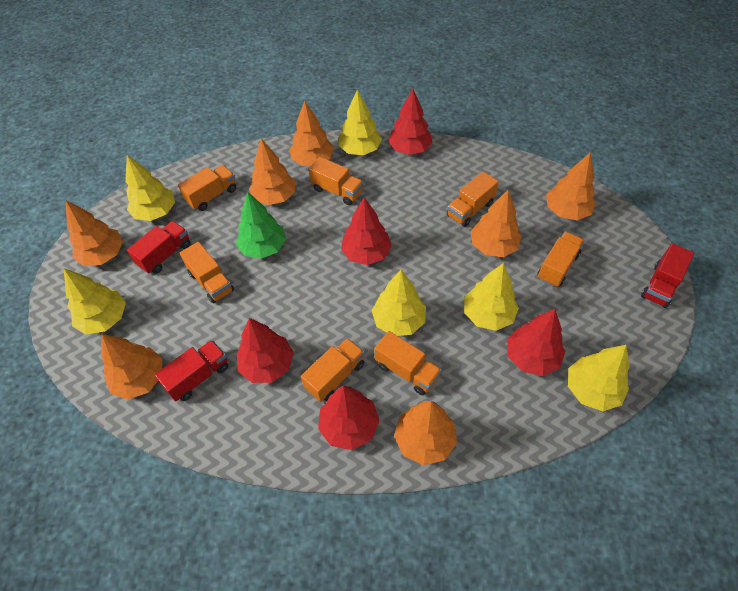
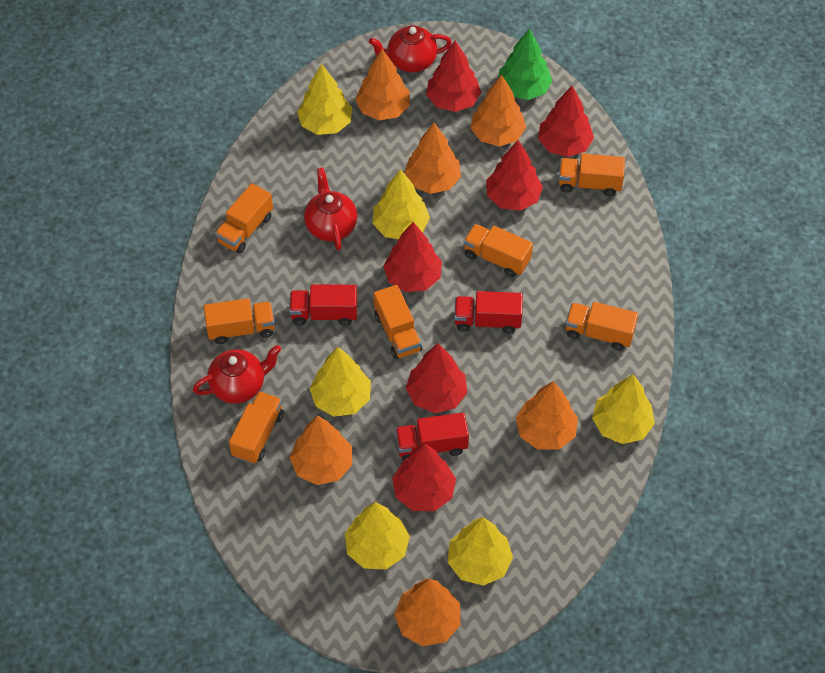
orange tree: [65,200,123,266] [101,334,162,400] [249,139,295,205] [290,101,334,166] [394,401,457,465] [471,190,521,257] [546,152,596,220] = 7 -> [290,415,352,485] [355,49,410,120] [394,579,460,646] [404,123,461,194] [470,75,526,146] [516,381,578,450] = 6
red teapot: none = 0 -> [193,345,281,404] [304,167,357,251] [369,25,452,72] = 3
red tree: [237,318,294,383] [318,386,380,450] [341,198,392,265] [388,89,433,155] [507,309,565,376] = 5 -> [383,222,442,292] [392,443,456,511] [406,343,467,413] [426,40,481,112] [486,140,543,211] [538,86,594,157] = 6

